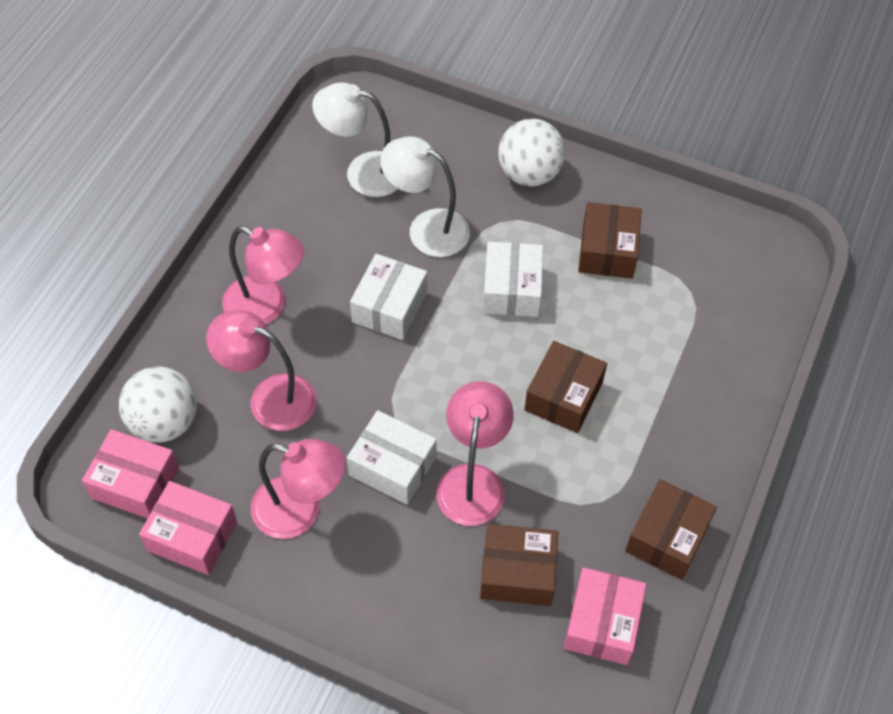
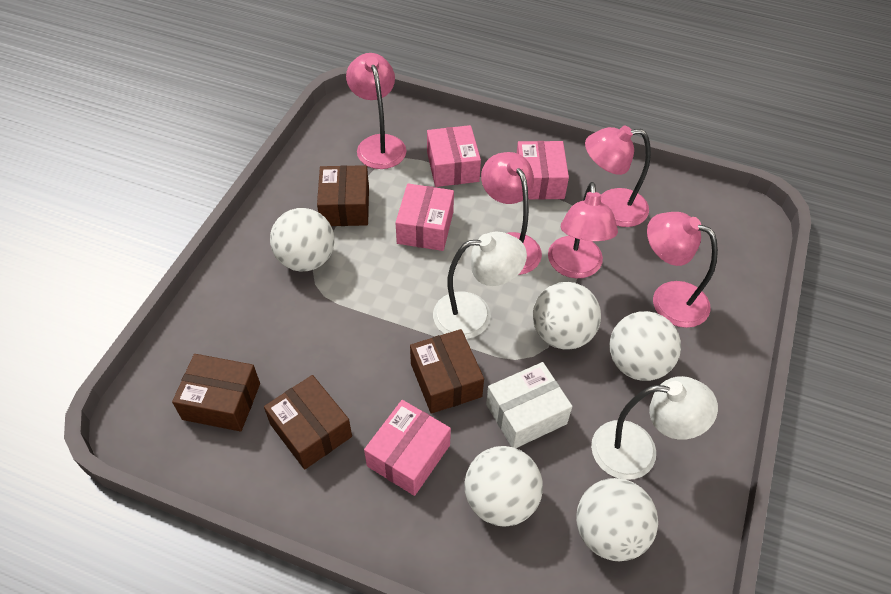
pink box: [82,429,179,519] [139,481,237,575] [564,567,646,665] = 3 -> [364,400,451,496] [395,183,454,251] [427,125,481,187] [517,141,569,200] = 4
pink lamp: [206,310,316,431] [222,226,304,325] [251,439,345,539] [436,381,514,526] = 4 -> [346,53,406,169] [481,152,542,275] [548,182,618,278] [585,126,651,227] [647,212,718,328] = 5
white ball: [119,366,197,443] [498,119,566,186] = 2 -> [270,208,335,272] [464,446,543,527] [533,282,601,350] [576,478,658,561] [609,311,681,381] = 5
white box: [347,410,437,504] [350,254,427,340] [483,241,543,317] = 3 -> [486,362,572,448] = 1

